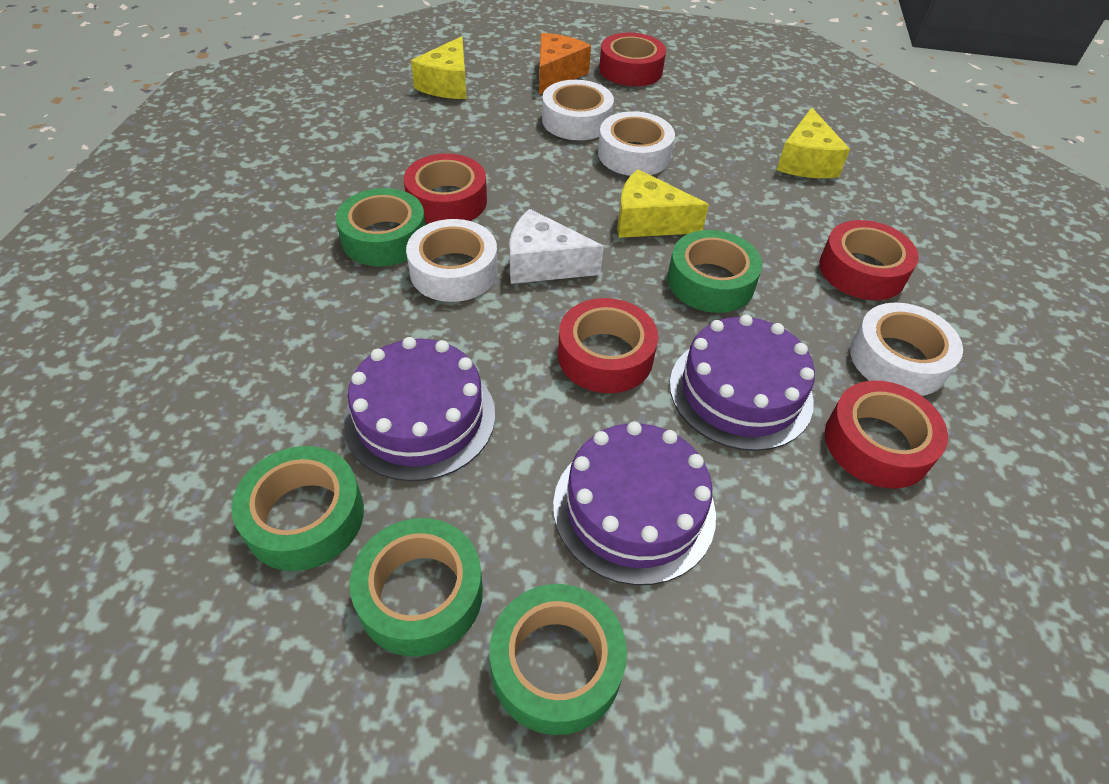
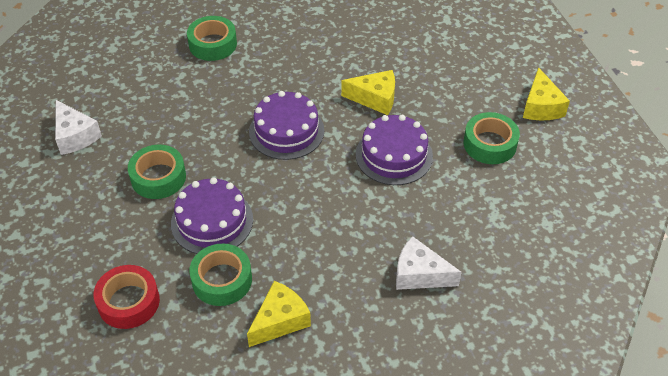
green tape: [231,446,364,571] [336,188,426,266] [350,518,483,656] [490,584,627,735] [667,230,762,313] = 5 -> [128,144,186,199] [187,16,237,61] [189,244,252,306] [464,112,520,164] = 4
orange cheese: [539,33,591,95] = 1 -> none = 0
red tape: [404,154,487,224] [558,298,658,393] [599,33,666,86] [819,220,919,300] [825,381,948,488] = 5 -> [94,265,160,329] = 1
white cheese: [509,209,604,284] = 1 -> [55,100,102,155] [396,236,462,290] = 2
white tape: [406,219,498,302] [542,80,614,140] [598,111,675,176] [850,303,963,396] = 4 -> none = 0

